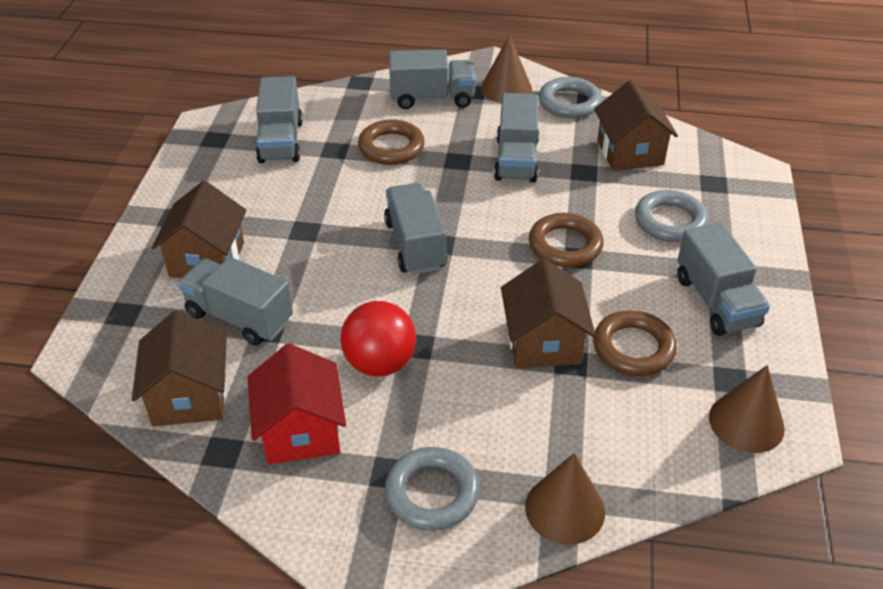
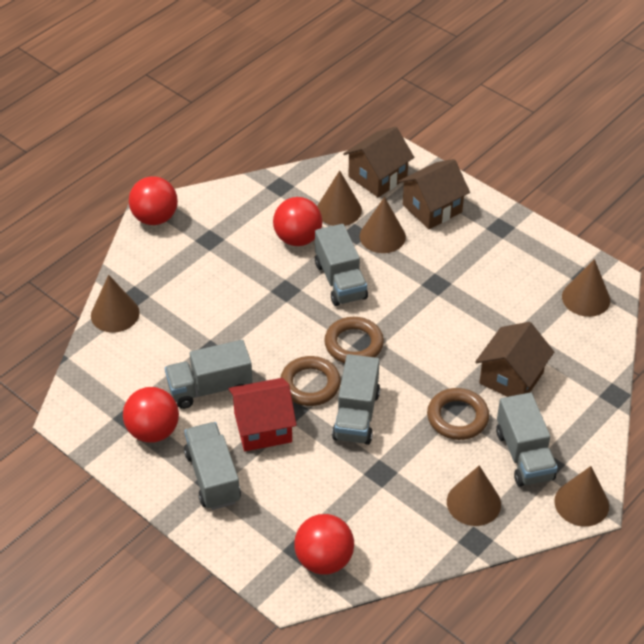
brown cone: [481,34,532,103] [525,453,605,545] [709,365,785,453] = 3 -> [91,275,140,333] [317,170,362,226] [360,197,406,253] [447,465,501,526] [554,466,609,527] [562,259,610,317] = 6
brown house: [132,310,227,426] [151,181,247,278] [501,259,596,368] [594,80,678,171] = 4 -> [343,126,414,197] [398,159,470,229] [475,322,554,397] = 3
grey ring: [385,447,480,530] [539,77,602,118] [635,190,708,242] = 3 -> none = 0
grey truck: [178,257,293,346] [256,76,303,163] [384,183,447,275] [389,49,476,109] [494,93,539,183] [677,222,770,336] = 6 -> [165,340,253,409] [184,422,241,510] [315,224,368,306] [332,354,380,445] [496,393,558,487] = 5
red ball: [340,301,416,376] = 1 -> [123,387,179,443] [129,176,178,225] [273,197,322,246] [294,514,354,575] = 4

